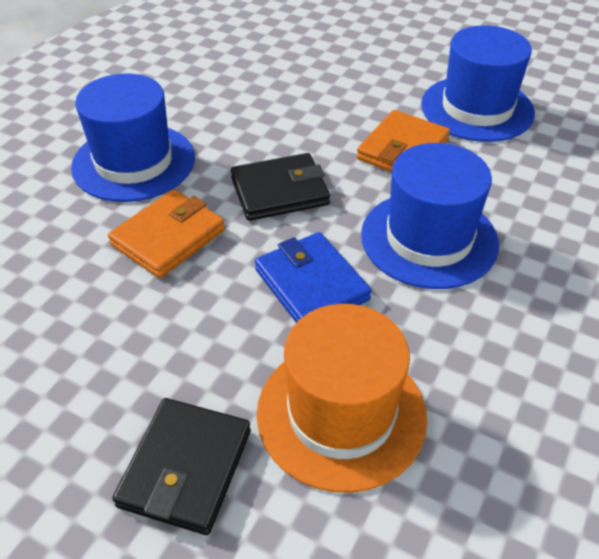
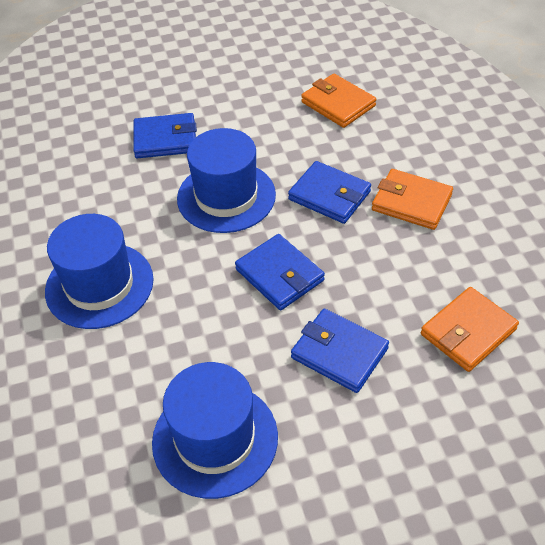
black wallet: [112,398,251,535] [231,153,330,221] = 2 -> none = 0
blue wallet: [255,232,371,323] = 1 -> [134,113,197,158] [235,234,325,310] [288,161,371,224] [291,309,389,393] = 4
orange hat: [257,304,427,493] = 1 -> none = 0
orange wallet: [108,189,225,278] [357,110,450,172] = 2 -> [301,74,377,128] [372,169,453,230] [421,287,519,372] = 3

